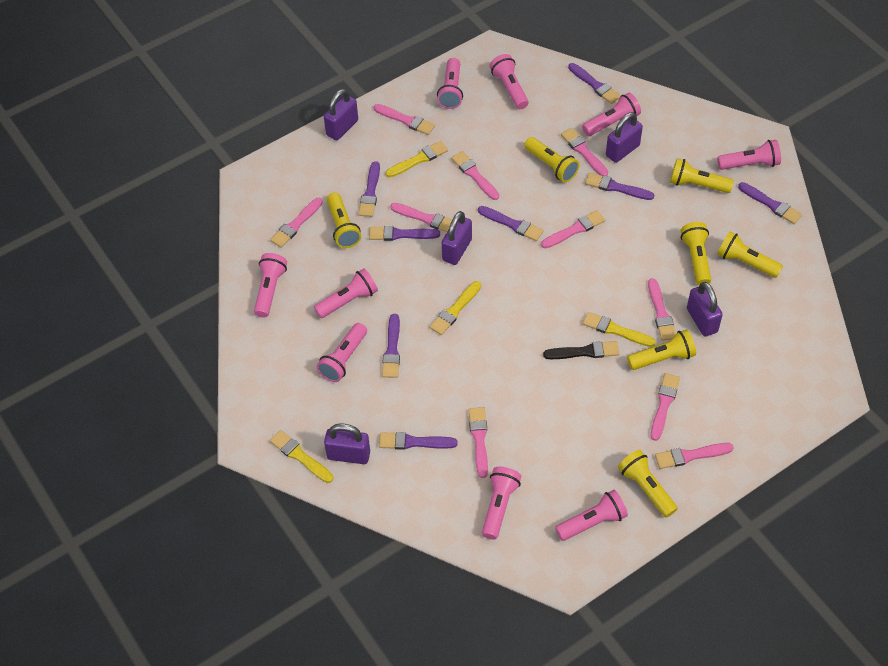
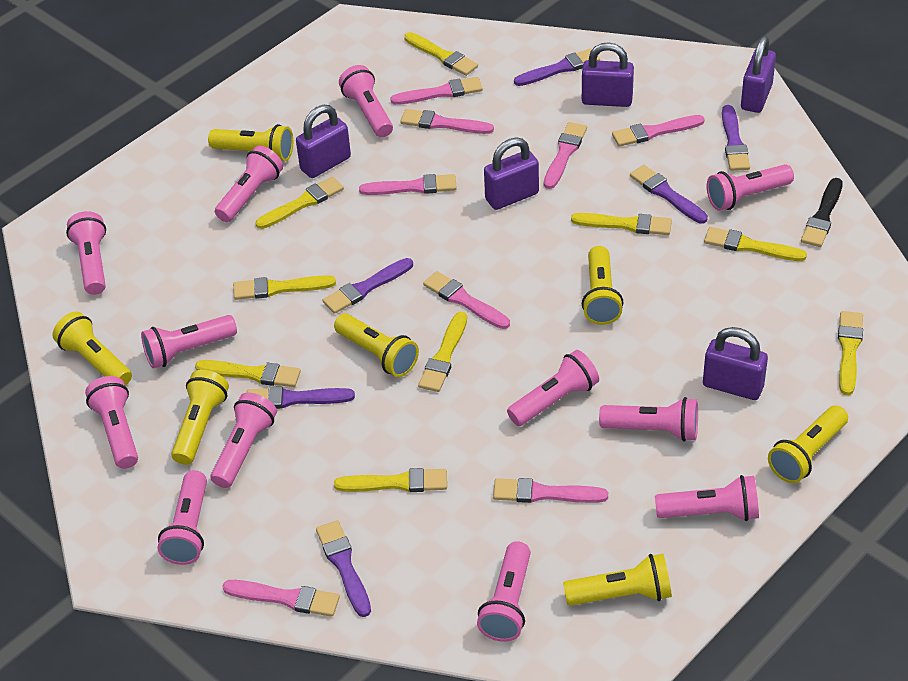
pink brush: [270,198,323,248] [373,104,435,135] [390,203,452,232] [451,151,499,200] [468,407,488,478] [541,210,605,248] [561,128,608,176] [648,278,676,341] [650,373,680,441] [655,443,734,469] = 10 -> [222,580,340,617] [359,174,457,195] [390,77,483,105] [400,109,494,134] [423,271,510,329] [493,478,608,503] [544,122,587,189] [612,115,705,147] = 8
pink flashlight: [254,253,287,318] [314,269,378,318] [317,323,367,382] [437,58,463,109] [482,467,522,540] [490,54,529,109] [555,490,628,541] [582,93,641,136] [717,140,781,170] = 9 -> [66,211,106,295] [85,376,138,469] [141,315,237,368] [158,470,207,565] [210,393,277,488] [215,146,283,222] [339,65,393,137] [477,541,531,642] [507,350,599,426] [599,397,698,441] [655,475,759,521] [707,164,794,211] = 12
purple brush: [358,161,380,217] [369,226,440,241] [379,432,458,450] [382,314,400,378] [478,206,544,241] [568,63,621,104] [585,173,654,200] [738,182,802,224] = 8 -> [247,386,355,409] [316,520,371,617] [323,258,413,314] [514,48,600,86] [630,165,708,224] [722,105,750,171] = 6
yellow brush: [270,430,333,483] [386,141,448,177] [430,281,481,335] [582,312,656,347] = 4 -> [195,360,301,387] [233,275,336,300] [256,176,344,229] [334,468,447,492] [404,32,478,76] [418,312,467,392] [571,213,672,235] [704,227,807,261] [838,311,863,395] = 9

